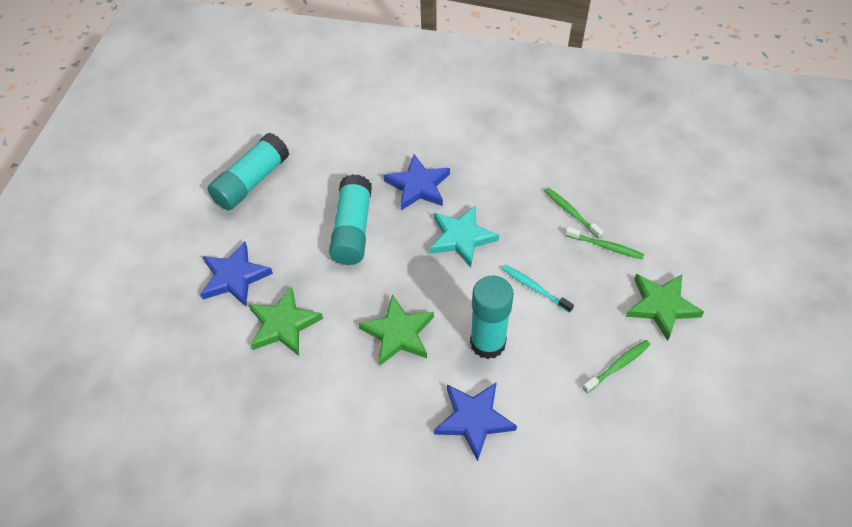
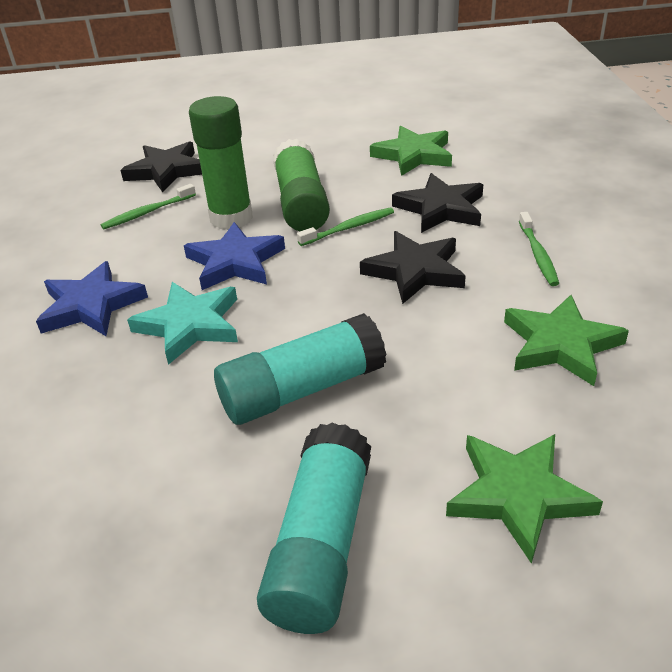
black star: none = 0 -> [120,141,202,192] [360,231,466,304] [392,173,483,233] = 3
blue star: [200,242,273,307] [383,154,450,210] [434,382,517,461] = 3 -> [36,261,148,336] [184,222,285,290] = 2
green glue stick: none = 0 -> [189,96,253,230] [273,139,330,231] = 2
turquoise glue stick: [207,133,289,210] [329,174,372,265] [470,275,514,359] = 3 -> [214,313,386,425] [257,422,371,634] = 2
turquoise toothbrush: [502,265,574,313] = 1 -> none = 0

